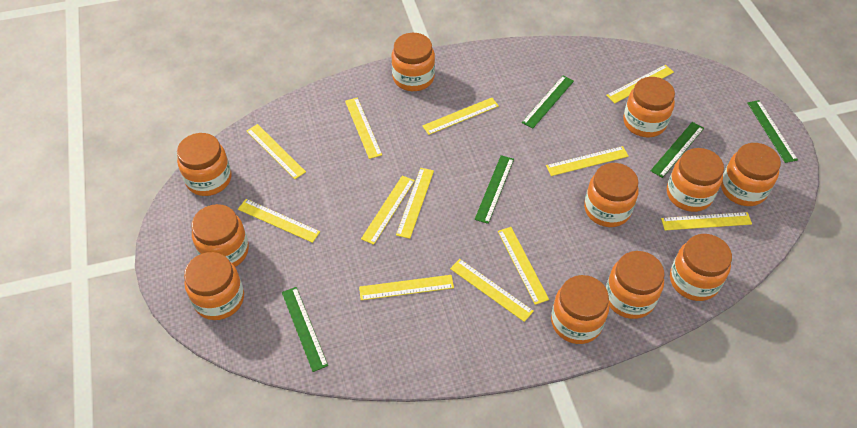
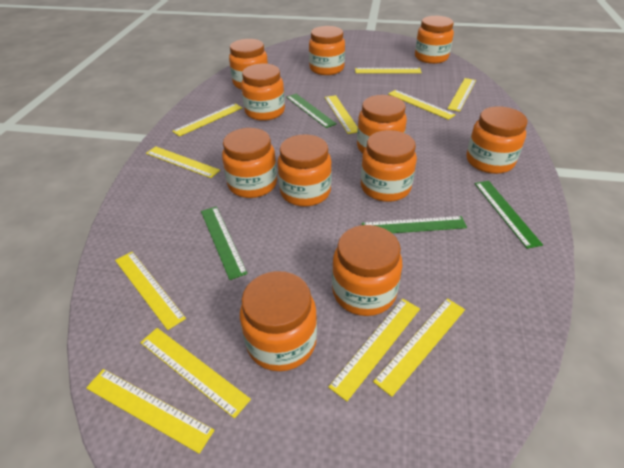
green ruler: [282,287,328,372] [474,155,514,224] [522,75,574,128] [650,122,704,178] [747,100,798,163] = 5 -> [201,206,248,280] [286,94,337,128] [362,216,467,233] [475,181,543,249] = 4
yellow ruler: [238,199,320,243] [247,124,306,179] [345,97,382,159] [359,275,454,300] [361,175,415,245] [396,168,434,239] [422,98,499,135] [450,259,534,322] [498,227,549,305] [546,146,629,176] [606,65,674,103] [661,212,752,230] = 12 -> [86,369,214,454] [115,252,186,330] [140,328,251,419] [146,146,220,178] [172,104,242,136] [325,95,358,134] [328,299,420,401] [355,68,422,73] [373,298,465,397] [388,90,456,120] [447,78,476,112] = 11

